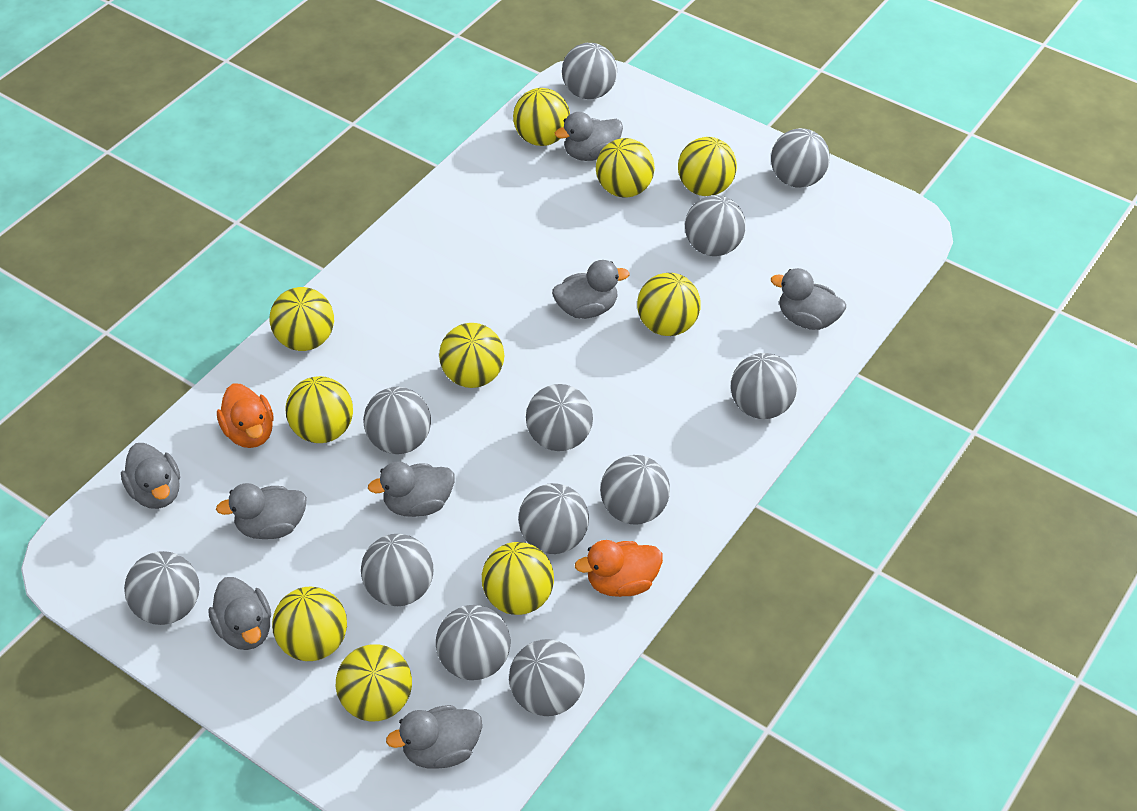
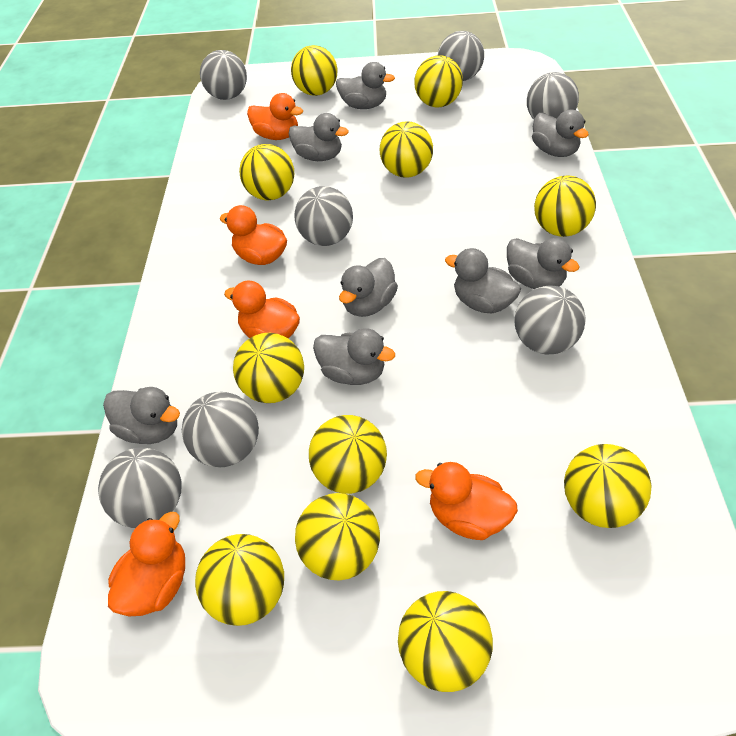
grey ball: [124,551,199,625] [361,534,433,606] [363,387,431,454] [436,605,510,680] [509,639,585,716] [518,483,589,554] [526,384,593,451] [562,43,617,99] [600,455,670,525] [685,195,746,256] [731,353,797,419] [771,128,830,188] = 12 -> [98,448,182,528] [182,392,259,468] [200,50,247,100] [294,186,353,246] [438,31,484,81] [514,285,586,355] [527,72,579,119] = 7
orange duck: [217,384,274,448] [575,540,663,597] = 2 -> [108,512,185,616] [220,205,287,265] [224,281,300,338] [247,93,303,140] [415,462,518,540] = 5
yellow ball: [270,287,334,351] [272,587,347,661] [286,376,353,443] [336,644,412,721] [439,323,504,388] [482,542,554,615] [513,88,570,146] [596,138,655,198] [637,273,700,336] [678,137,737,196] = 10 -> [195,534,284,626] [233,333,304,403] [239,144,294,200] [291,45,337,96] [295,493,380,581] [309,415,387,494] [380,121,433,178] [398,591,493,692] [414,55,463,108] [534,176,596,237] [564,444,652,528] = 11

